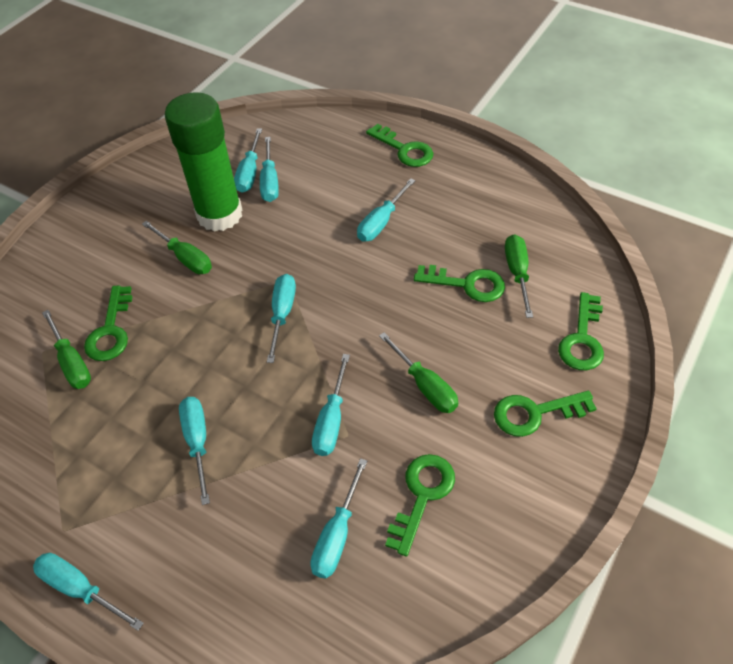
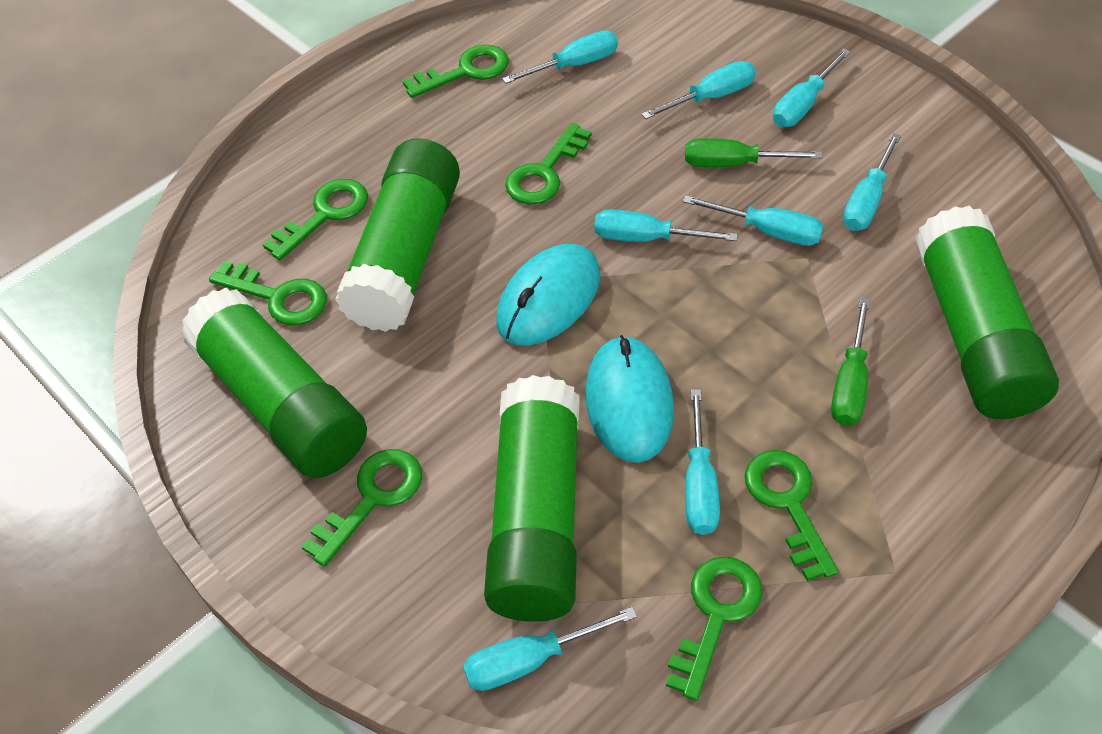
green glue stick: [165,92,242,232] = 1 -> [181,287,367,478] [335,138,460,332] [484,375,580,622] [915,206,1059,419] = 4
green key: [84,285,132,361] [366,124,433,167] [385,454,455,557] [414,265,505,302] [494,391,597,437] [558,292,604,370] = 6 -> [209,261,327,325] [263,179,368,260] [302,449,422,567] [403,45,509,98] [505,123,591,204] [666,556,763,701] [745,450,839,581] = 7
green screwdriver: [42,310,91,389] [142,221,212,274] [379,332,458,413] [505,234,533,318] = 4 -> [685,138,822,167] [831,298,870,426] = 2
turquoise mouse: none = 0 -> [496,244,600,345] [585,335,674,463] = 2

